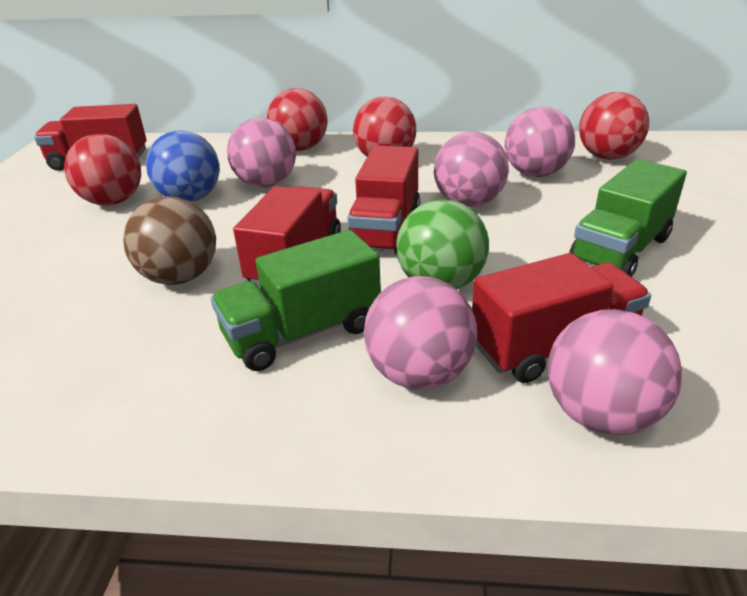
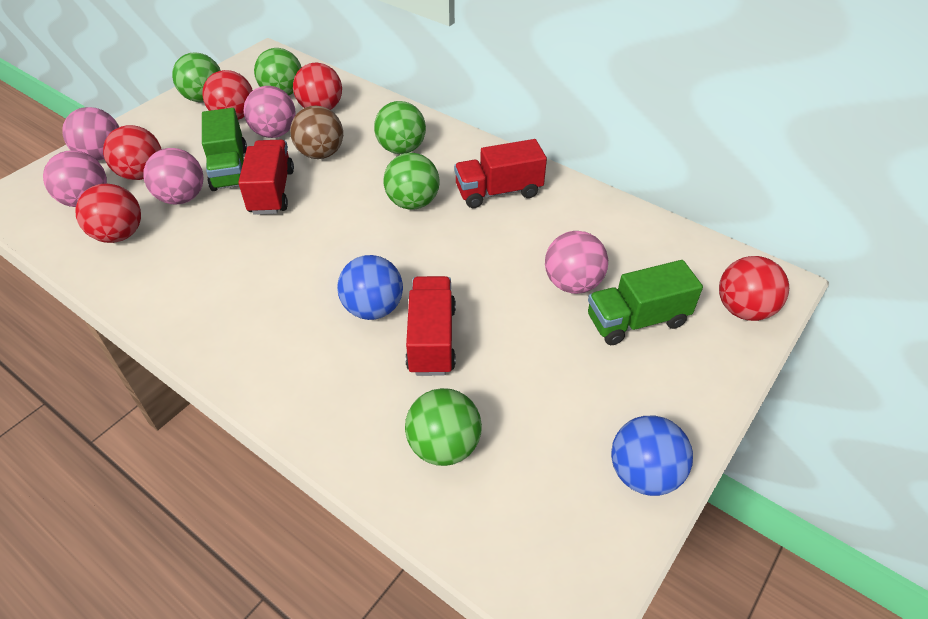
blue ball: [146,130,220,202] = 1 -> [337,255,403,320] [611,416,693,496] = 2
green ball: [396,199,489,289] = 1 -> [172,52,221,102] [254,48,302,95] [374,101,426,154] [383,153,440,210] [405,388,482,466] = 5
red ball: [64,134,141,206] [267,88,328,151] [353,96,416,157] [579,92,649,160] = 4 -> [75,184,141,243] [103,125,161,180] [202,70,253,120] [293,62,342,110] [719,256,789,321] = 5
red truck: [34,104,146,171] [233,186,341,287] [347,145,420,255] [472,253,651,383] = 4 -> [238,140,294,215] [406,276,456,376] [454,139,547,208] = 3

